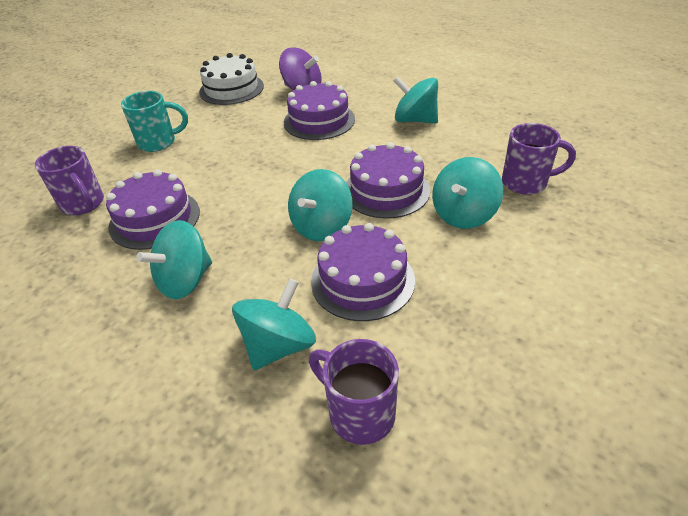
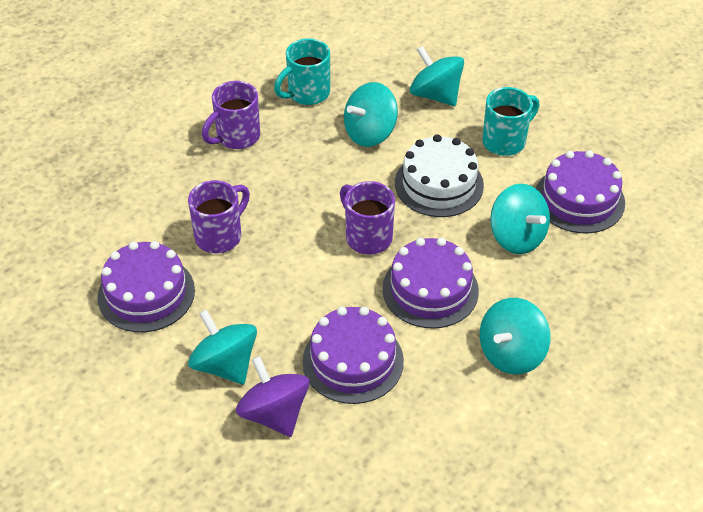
turquoise mug: [121,91,188,152] = 1 -> [274,38,330,105] [482,87,539,156] = 2

